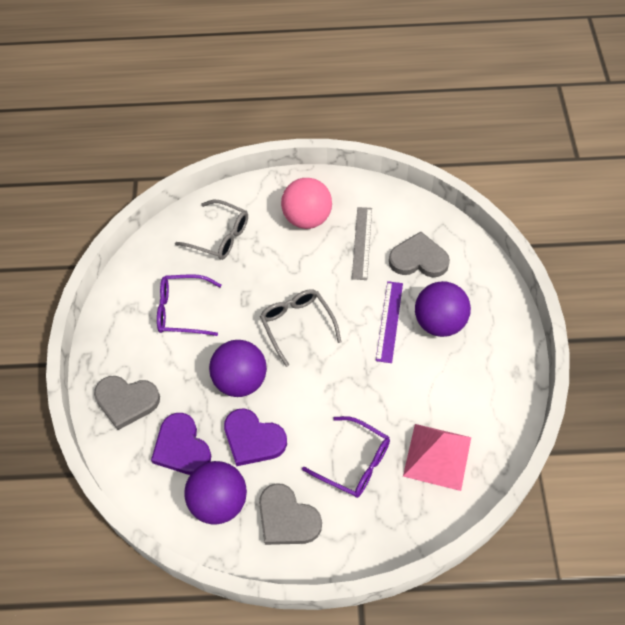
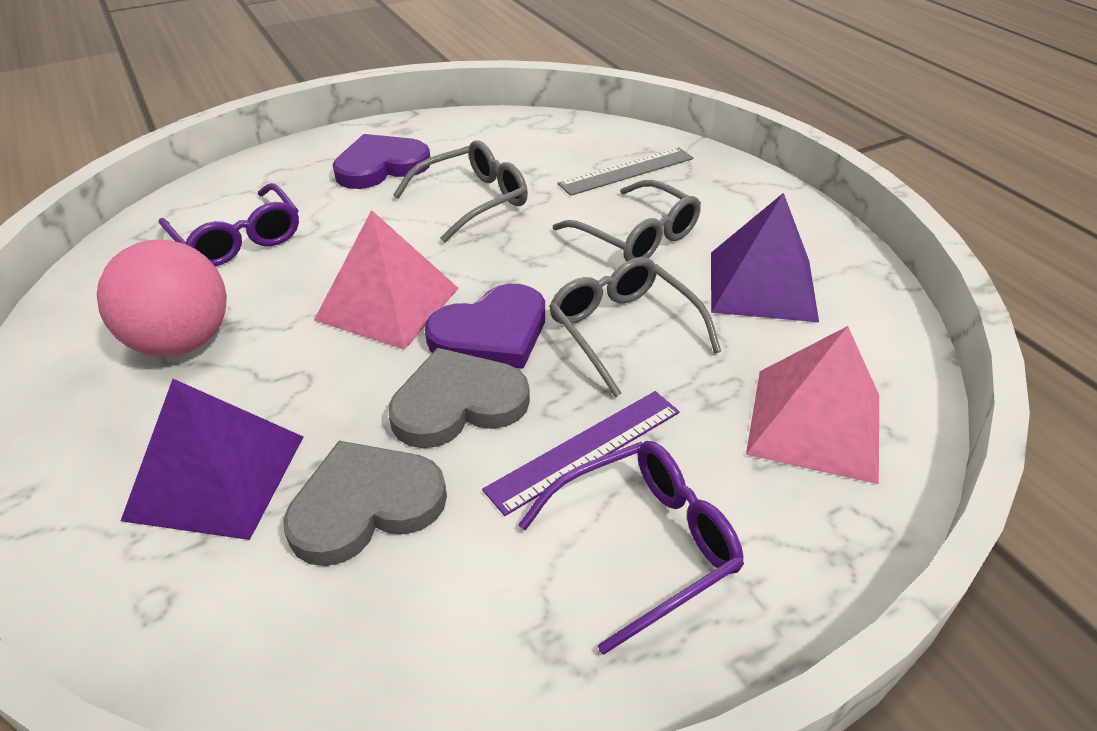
grey glasses: [175,200,248,260] [260,289,341,367] = 2 -> [393,141,528,243] [549,257,721,397] [553,180,701,262] = 3
grey heart: [94,376,160,430] [259,483,322,545] [389,232,450,277] = 3 -> [283,441,447,566] [388,348,530,448] = 2
pink pyramid: [403,424,471,491] = 1 -> [314,210,459,350] [746,326,879,484] = 2
purple ball: [184,461,247,524] [209,340,267,397] [415,281,471,337] = 3 -> none = 0
purple pyramid: none = 0 -> [121,379,303,540] [711,193,819,322] = 2

